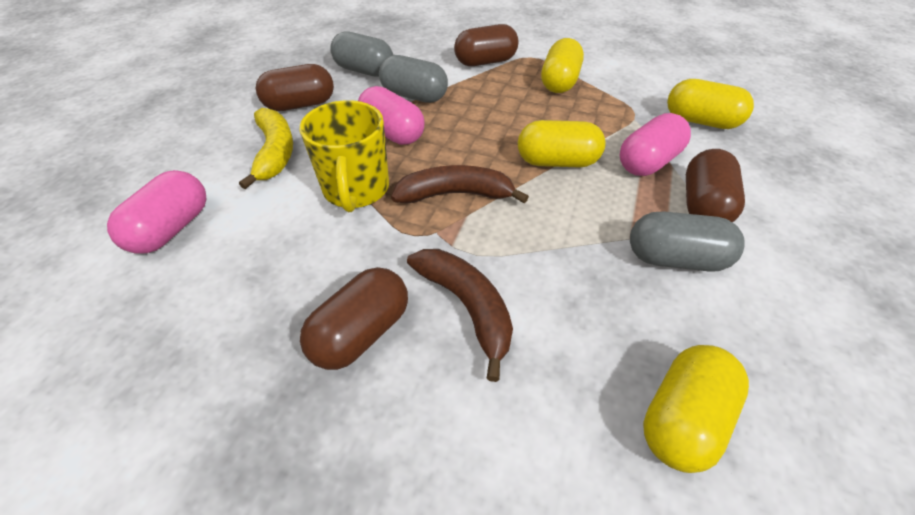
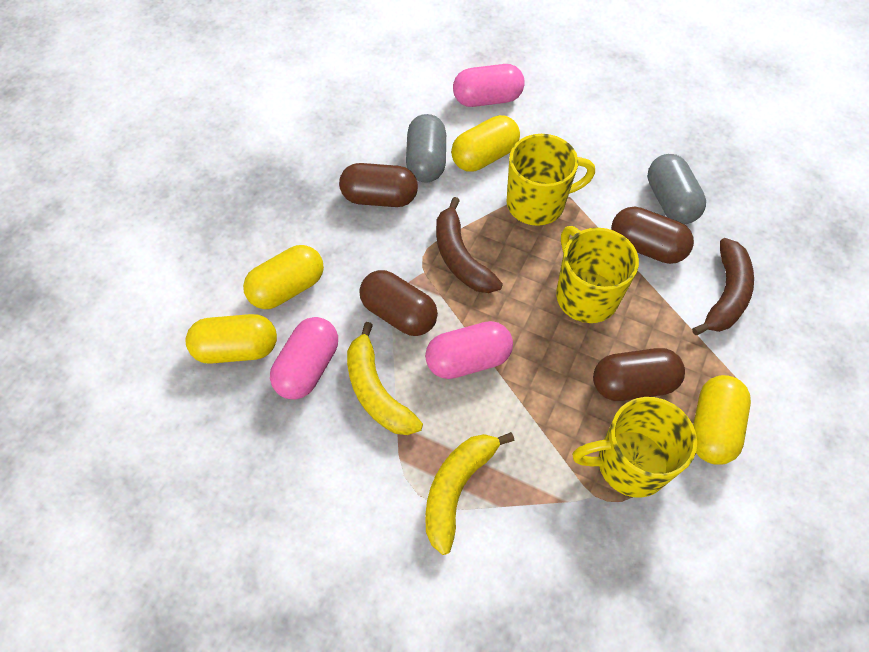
grey capsule: [330,31,393,77] [379,55,448,103] [630,211,744,272] = 3 -> [406,114,446,183] [647,154,706,224] = 2
yellow banana: [239,108,293,189] = 1 -> [347,322,423,435] [425,432,514,555] = 2
yellow mug: [300,100,389,212] = 1 -> [506,134,595,226] [556,226,639,323] [572,397,697,498] = 3

